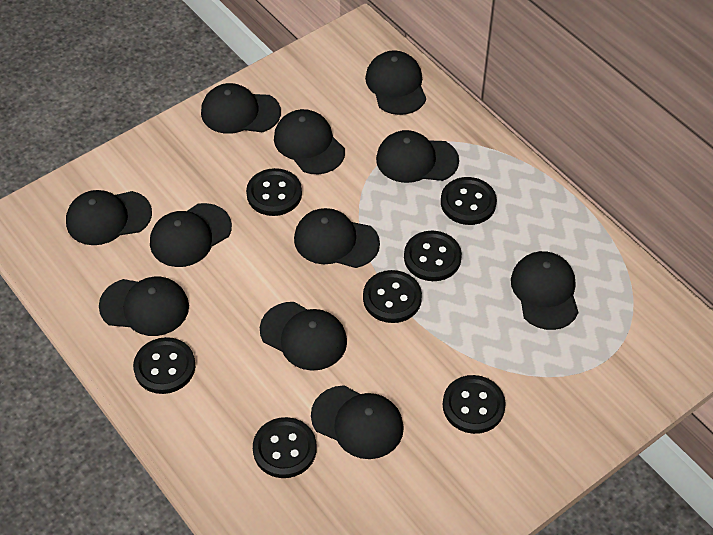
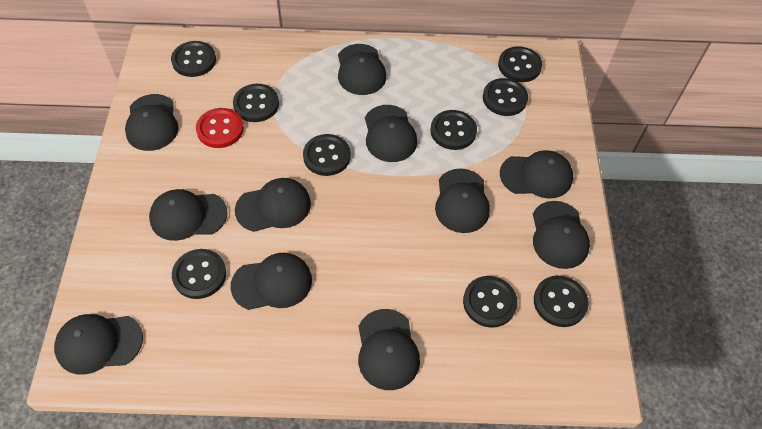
black button: [133,337,195,394] [246,168,302,216] [253,417,317,478] [363,270,422,323] [404,231,462,281] [441,177,497,225] [443,375,506,434] = 7 -> [171,41,216,77] [172,249,226,299] [233,84,279,122] [303,134,351,176] [430,110,477,150] [463,276,517,328] [483,78,528,116] [498,46,542,82] [534,276,589,327] = 9
red button: none = 0 -> [196,108,244,148] = 1

